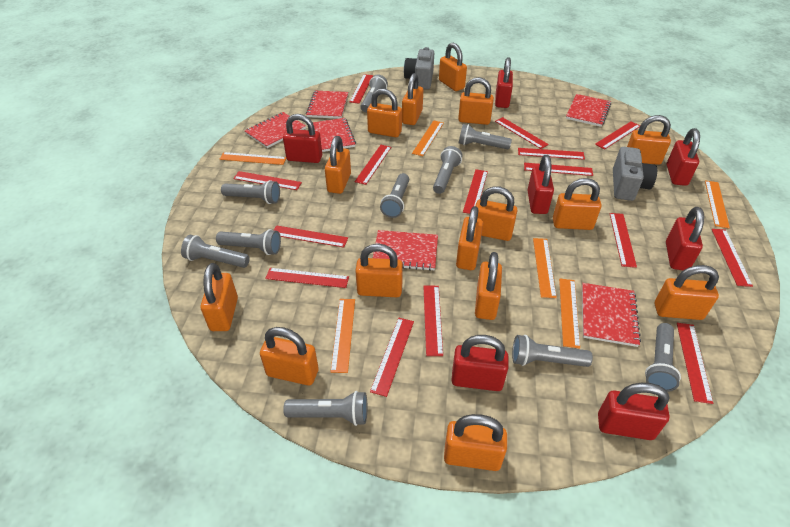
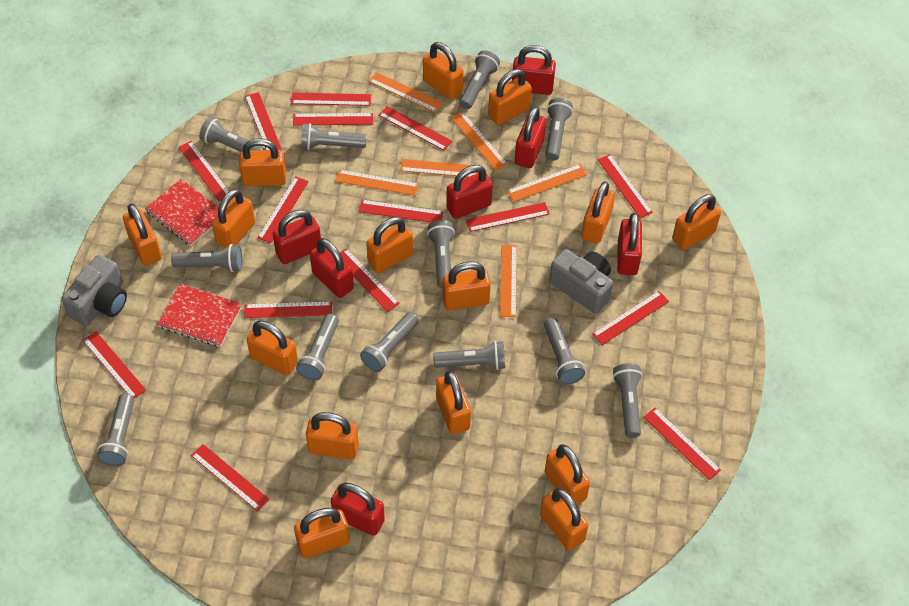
grey flashlight: [181,235,250,268] [216,229,281,255] [221,180,280,204] [283,391,367,426] [361,75,388,112] [380,173,409,218] [433,146,463,194] [459,124,512,149] [512,335,593,367] [645,323,681,392] = 10 -> [97,394,134,466] [171,244,242,272] [199,117,265,152] [296,314,339,380] [301,123,367,150] [360,312,419,372] [427,220,455,288] [433,341,505,370] [459,50,500,109] [544,317,585,385] [545,98,573,161] [613,363,642,438] = 12
red notebook: [245,112,306,148] [306,91,348,119] [313,118,356,152] [373,230,438,271] [566,94,611,127] [582,283,641,347] = 6 -> [145,179,219,246] [157,284,242,347] = 2

